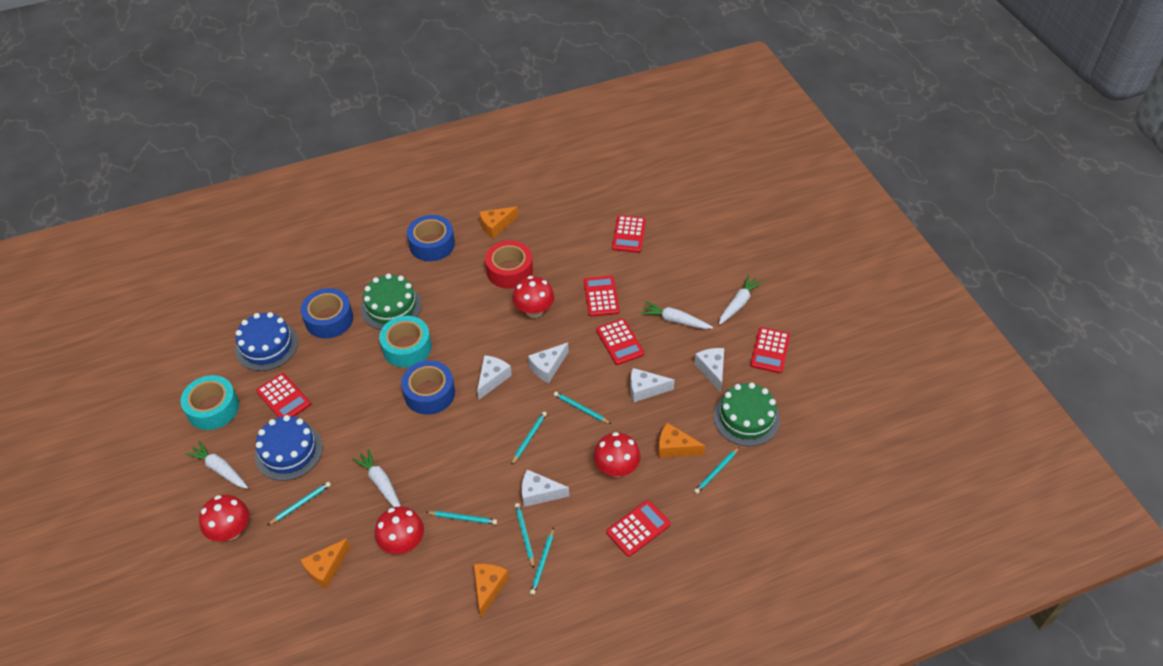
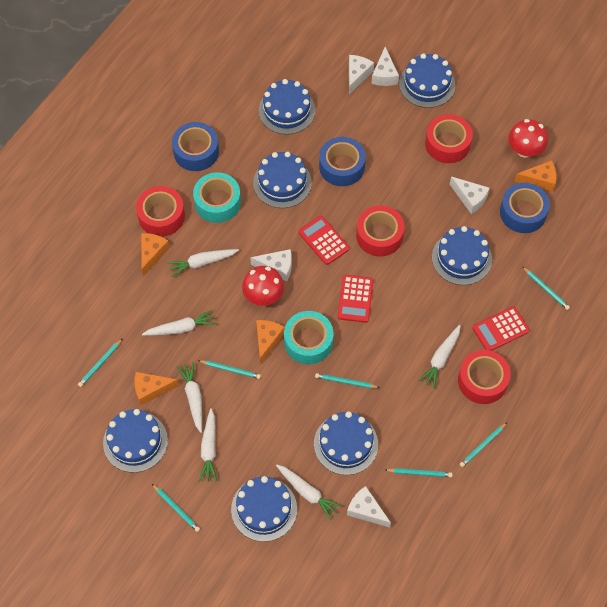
blue cake: [235,312,298,371] [255,415,323,481] = 2 -> [103,409,168,473] [231,476,297,542] [253,152,312,208] [259,79,315,134] [314,411,378,475] [399,53,455,108] [432,226,492,285] = 7
green cake: [361,273,422,330] [714,382,780,446] = 2 -> none = 0
red calculator: [256,373,311,417] [584,276,619,317] [596,318,644,365] [606,500,671,557] [612,215,646,253] [750,327,790,373] = 6 -> [298,216,350,265] [338,275,374,323] [472,306,530,351] = 3
red mushroom: [199,495,249,541] [375,507,424,554] [512,276,554,318] [594,432,641,477] = 4 -> [242,266,284,306] [508,119,548,158] = 2
red tape: [485,241,533,289] = 1 -> [136,186,185,237] [356,205,405,257] [425,114,473,163] [458,350,511,404] = 4
white carrot: [185,441,248,489] [352,449,401,507] [641,301,713,329] [719,275,763,325] = 4 -> [142,310,216,336] [167,249,239,277] [177,362,202,433] [199,408,217,482] [276,464,342,520] [418,325,461,389] = 6

